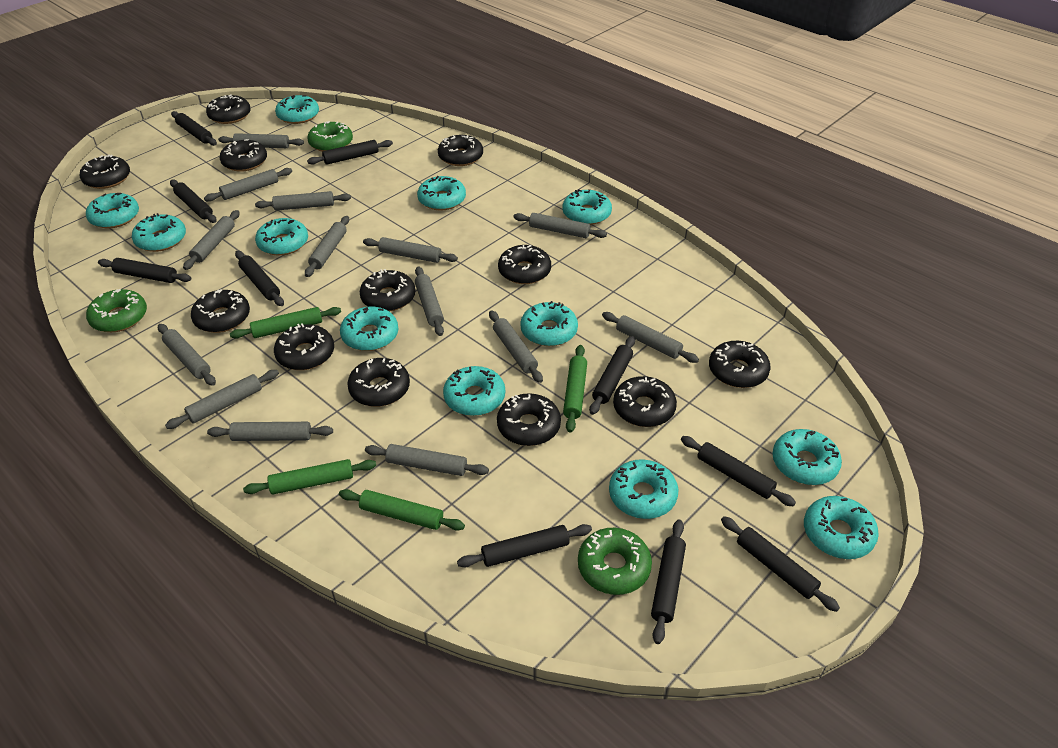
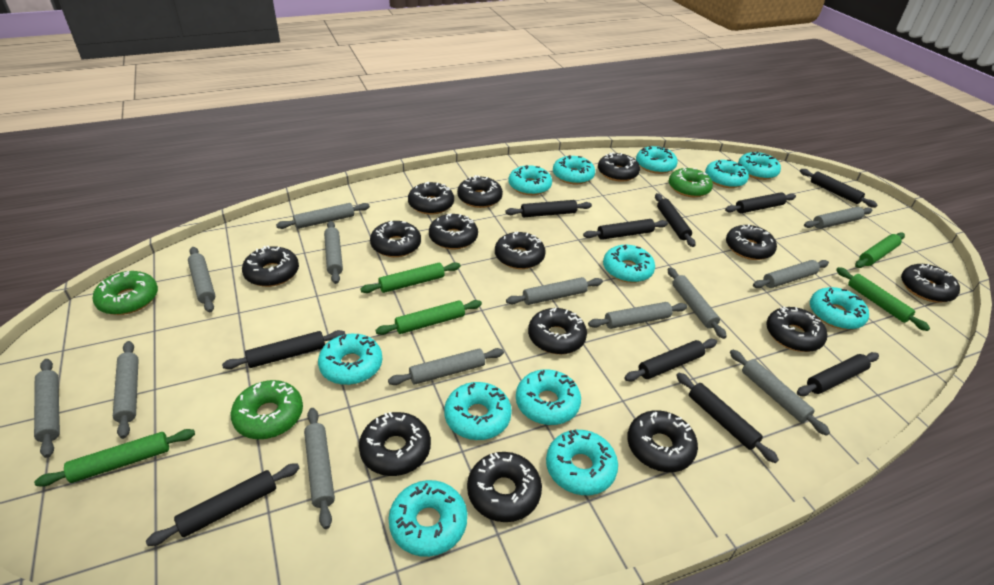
black donut: [80,154,130,189] [191,289,250,333] [206,95,251,124] [220,139,267,172] [274,323,334,370] [347,358,410,407] [360,269,415,311] [438,135,483,166] [497,393,561,446] [498,245,551,284] [613,376,677,427] [709,341,771,388] = 12 -> [242,246,299,287] [359,412,431,476] [370,221,421,257] [408,182,454,215] [429,213,478,249] [457,175,503,208] [467,452,542,522] [495,232,546,269] [528,308,587,354] [598,152,640,182] [627,410,698,472] [726,225,777,260] [766,307,827,352] [901,264,960,303] = 14
green rolling pin: [230,307,341,339] [243,459,376,494] [339,489,465,531] [563,345,587,432] = 4 -> [34,429,195,487] [361,262,461,293] [376,300,482,335] [836,267,930,331] [855,232,905,268] = 5
grey rolling pin: [158,324,216,386] [165,370,279,429] [183,210,240,270] [204,168,292,202] [207,422,333,441] [218,133,304,148] [255,191,351,211] [305,216,349,277] [363,237,458,263] [365,444,489,476] [415,266,444,336] [489,310,543,383] [513,213,607,238] [602,312,699,363] = 14 -> [34,359,60,458] [113,341,139,439] [188,247,215,312] [276,203,370,229] [304,408,335,529] [324,221,343,284] [388,348,504,385] [506,277,603,305] [588,302,687,329] [668,267,727,339] [730,350,830,436] [753,260,829,288] [804,207,872,229] = 13

